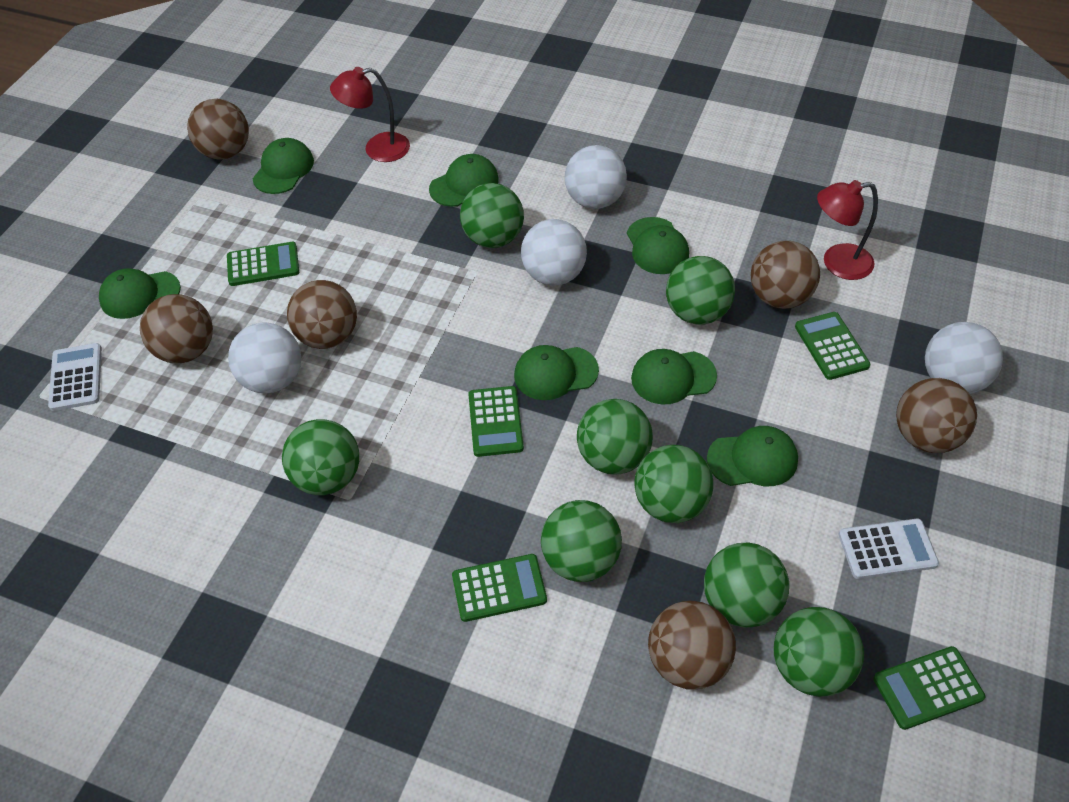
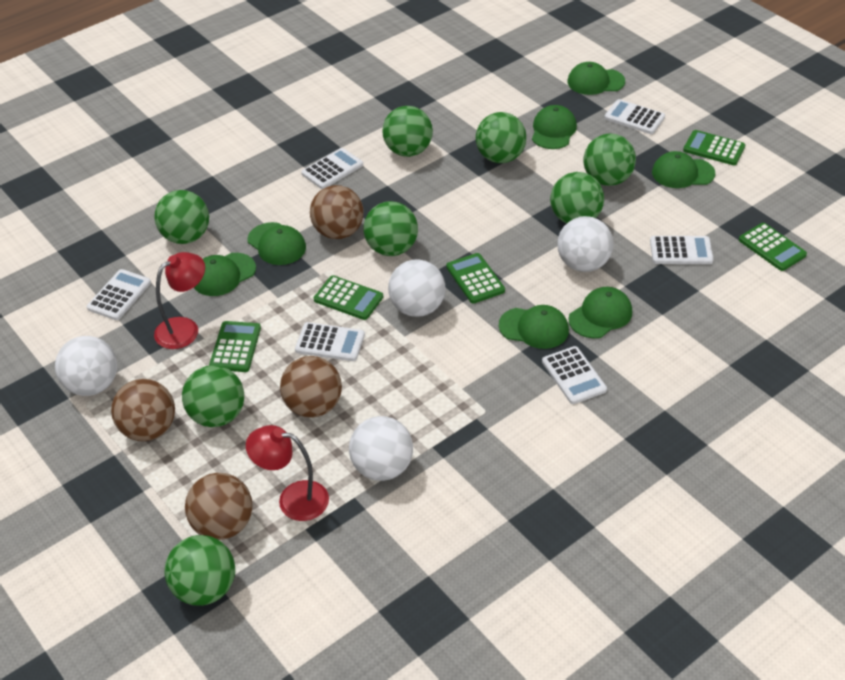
brown ball: [140,294,213,363] [187,99,249,160] [287,280,357,349] [648,601,736,690] [751,241,820,309] [896,378,977,453] = 6 -> [111,379,175,441] [185,473,252,540] [280,356,342,418] [310,185,364,239] = 4
white calculator: [48,343,102,411] [839,519,939,579] = 2 -> [87,269,151,320] [295,322,365,361] [301,148,363,189] [542,346,607,404] [604,99,665,134] [650,236,714,264] = 6

